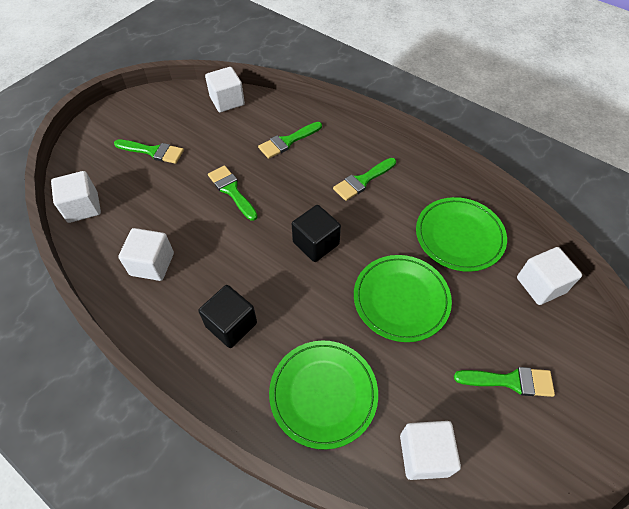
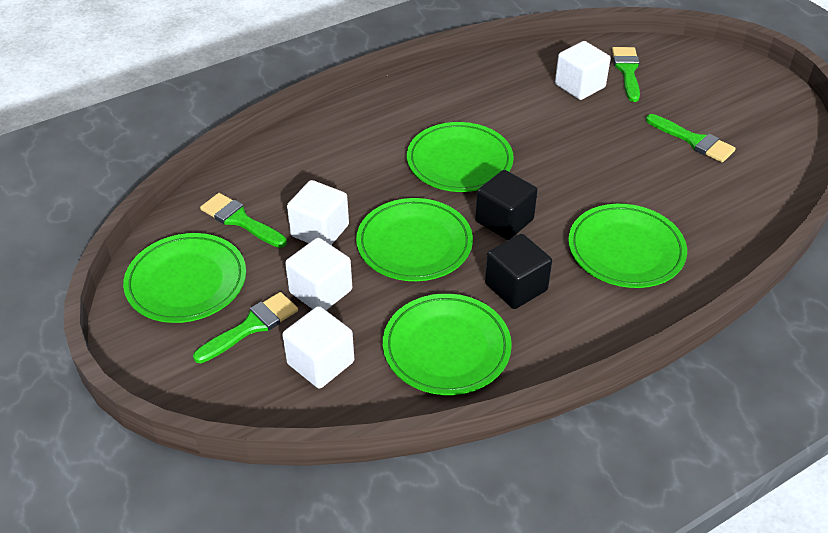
green brush: [114,140,184,164] [208,165,258,221] [258,122,322,159] [333,158,396,201] [454,367,555,397] = 5 -> [193,292,298,363] [200,193,287,248] [612,47,640,102] [646,114,736,163] = 4
green plate: [269,341,378,450] [354,255,452,342] [416,197,507,272] = 3 -> [123,233,246,323] [356,198,473,281] [383,294,512,395] [407,122,514,192] [568,204,687,288] = 5
white cube: [51,171,101,223] [118,228,174,281] [205,67,245,112] [400,421,461,480] [517,247,582,305] = 5 -> [282,306,354,389] [285,238,352,310] [287,180,349,245] [555,41,611,100] = 4

